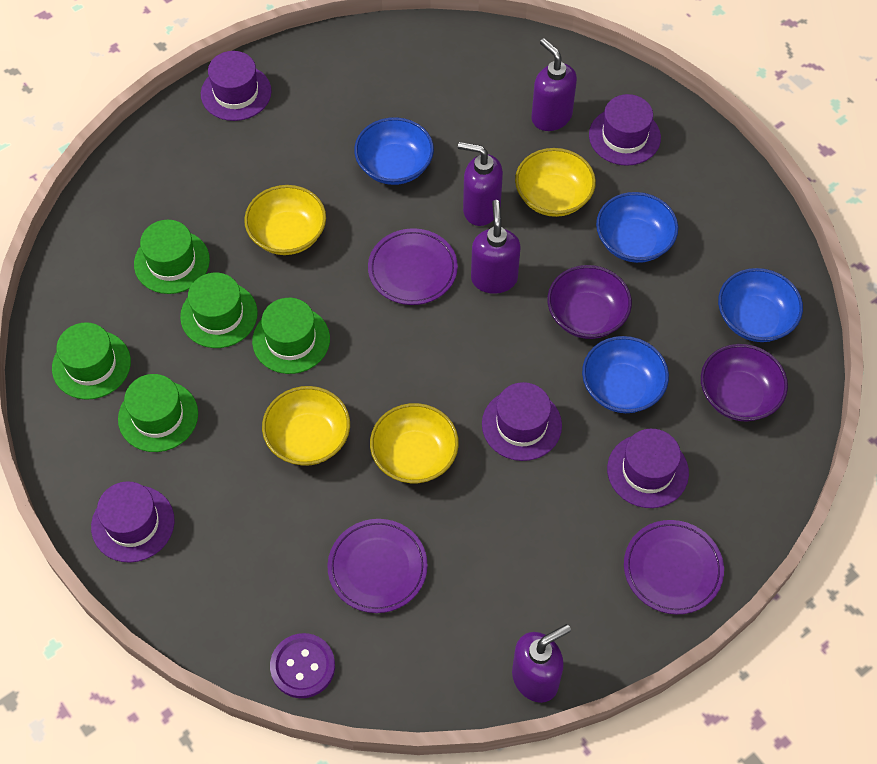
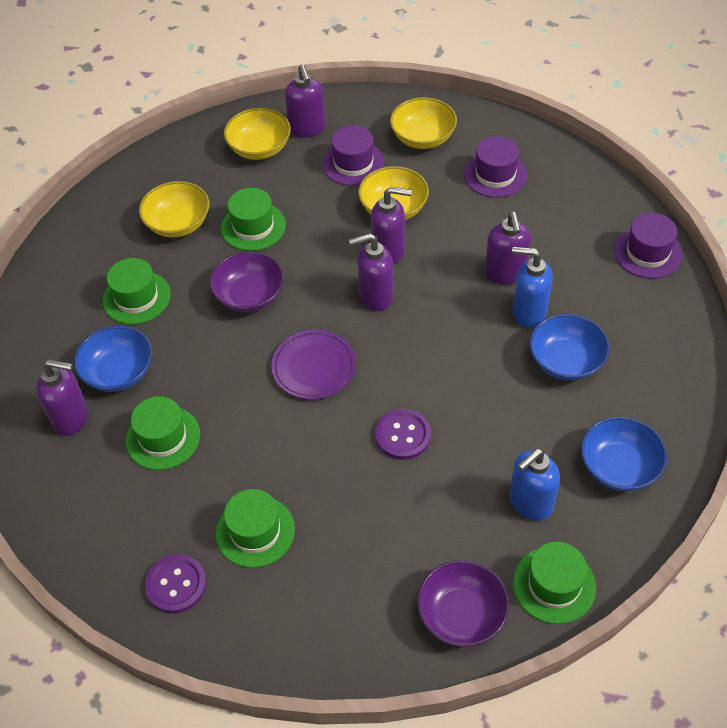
blue bowl: [354,117,434,185] [582,336,669,413] [596,192,678,263] [718,268,803,342] = 4 -> [74,326,152,392] [530,314,610,380] [581,417,667,491] = 3
blue soap dispenser: none = 0 -> [509,449,560,521] [512,247,553,328] = 2
purple button: [270,633,335,698] = 1 -> [145,554,206,614] [375,409,431,460] = 2
purple hat: [91,481,175,563] [201,51,271,121] [482,382,562,461] [589,94,661,166] [607,429,689,508] = 5 -> [323,125,385,186] [464,136,528,198] [614,213,683,279] = 3
purple plate: [328,519,428,613] [368,228,458,305] [624,520,724,614] = 3 -> [271,329,356,399] = 1
purple soap dispenser: [458,142,503,226] [471,200,521,294] [512,624,571,703] [532,38,577,131] = 4 -> [36,359,88,436] [285,64,326,138] [349,233,394,311] [371,187,412,264] [485,212,531,285] = 5

